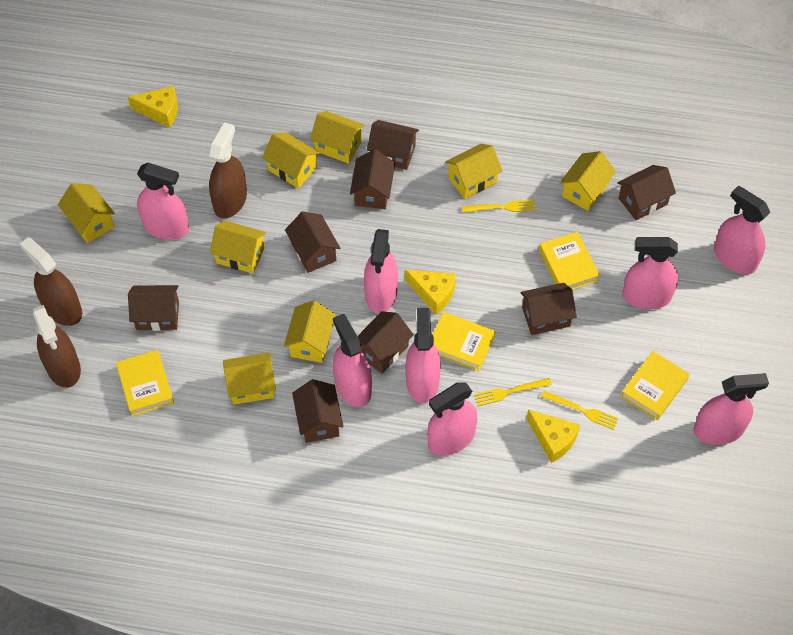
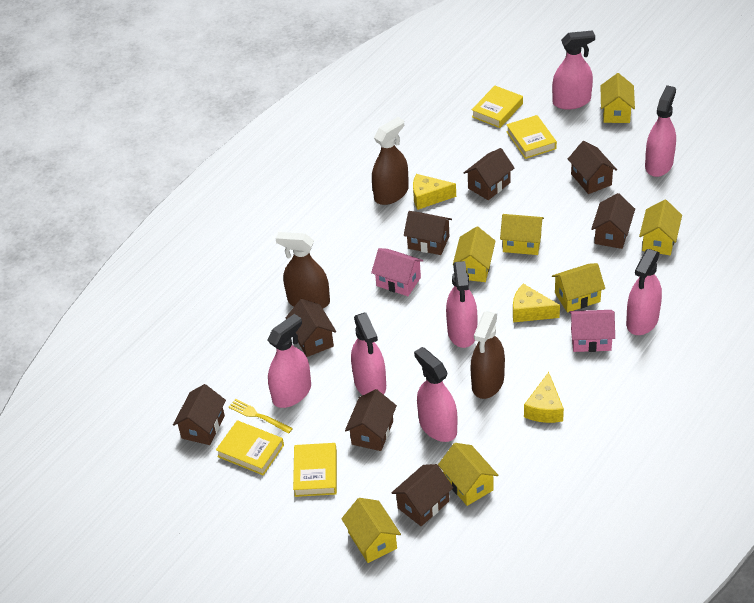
pink house: none = 0 -> [371,248,424,296] [569,310,615,352] = 2
pink spray bottle: [137,163,189,240] [333,314,372,407] [364,229,398,313] [406,308,441,403] [427,382,478,456] [622,237,678,309] [694,373,769,445] [714,185,770,274] = 8 -> [267,314,311,408] [351,313,386,395] [414,347,457,442] [446,261,477,348] [552,30,595,110] [626,249,662,335] [645,85,676,177] = 7
yellow fork: [462,200,536,213] [474,378,552,406] [541,391,619,430] = 3 -> [229,399,293,434] = 1
yellow house: [58,183,115,243] [210,221,266,274] [223,353,276,405] [262,132,320,188] [284,300,336,363] [310,111,365,164] [445,144,502,199] [560,151,616,211] = 8 -> [341,498,401,563] [438,443,498,506] [453,226,496,282] [500,214,544,255] [552,263,605,313] [600,73,635,123] [639,200,682,255] = 7

